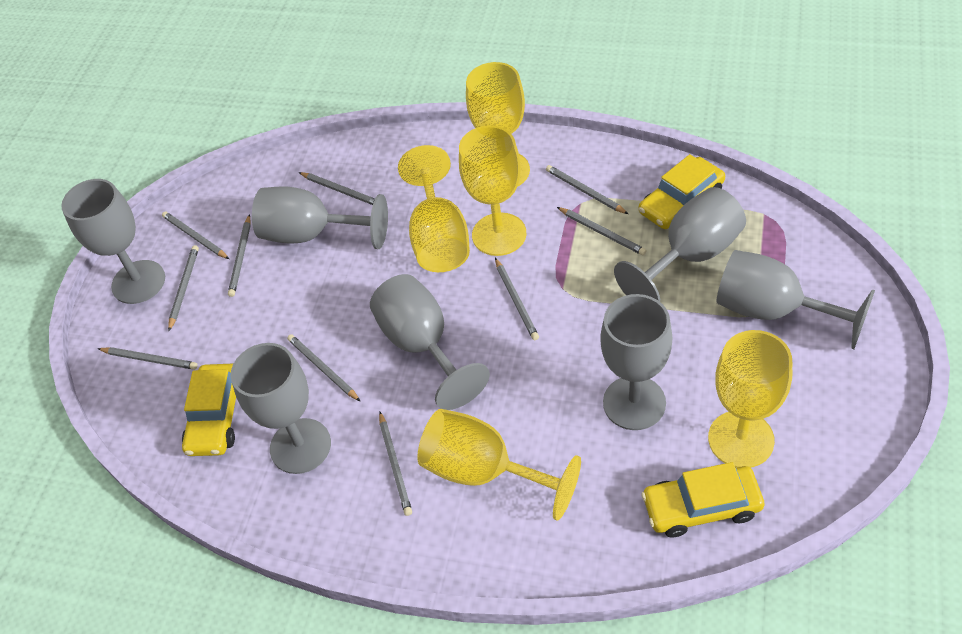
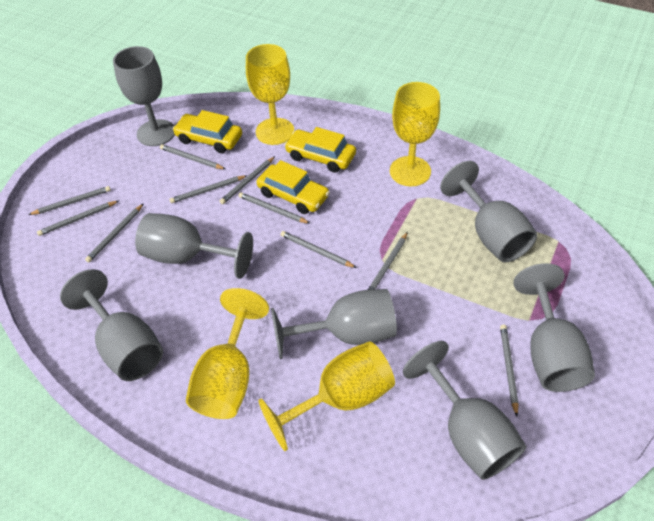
yellow goblet: [398,145,470,272] [417,409,581,520] [459,125,526,256] [466,62,530,186] [708,330,792,468] = 5 -> [186,288,269,419] [246,44,294,145] [258,341,395,451] [390,82,440,186] = 4

